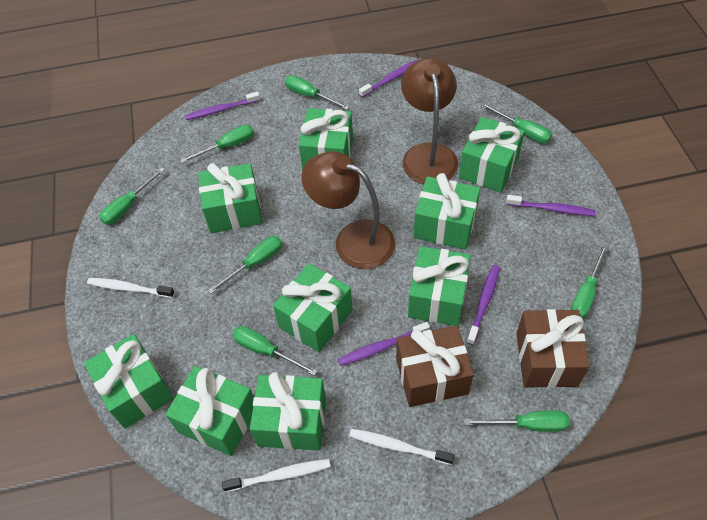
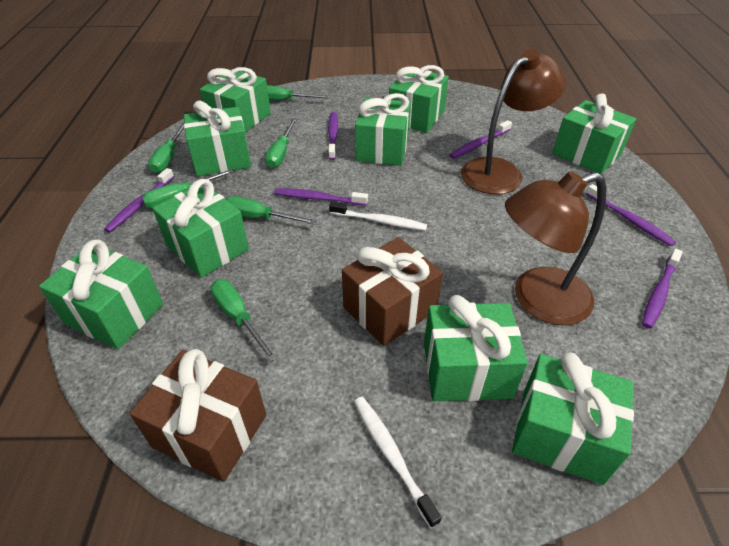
green screwdriver: [99,167,165,225] [180,125,254,163] [208,236,282,294] [232,326,318,376] [285,75,349,110] [464,410,570,432] [481,103,552,143] [571,244,609,318] = 8 -> [142,169,234,208] [148,122,184,173] [210,280,277,362] [226,196,317,225] [265,118,297,168] [267,85,329,100] = 6
purple toothbrush: [184,92,260,120] [338,322,430,366] [359,60,418,98] [467,265,500,345] [506,195,595,216] = 5 -> [104,168,174,233] [274,188,368,206] [328,112,338,160] [449,120,512,159] [586,184,676,246] [642,248,683,329] = 6
white toothbrush: [87,278,175,298] [222,459,331,492] [349,429,455,465] = 3 -> [329,201,427,231] [354,397,442,528] = 2

